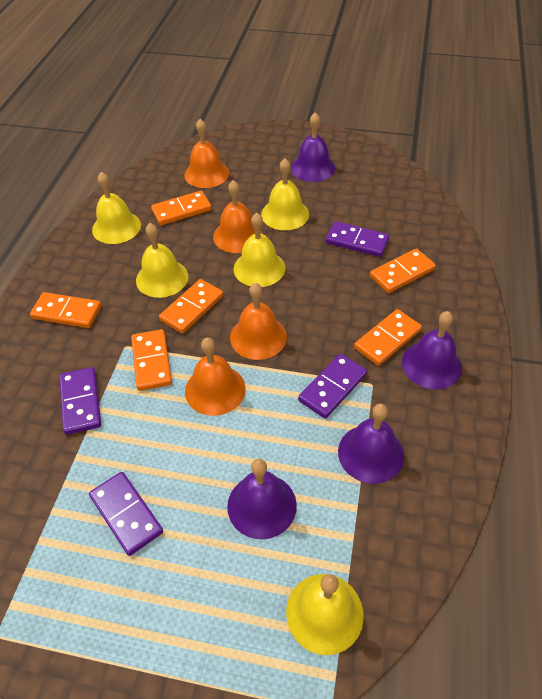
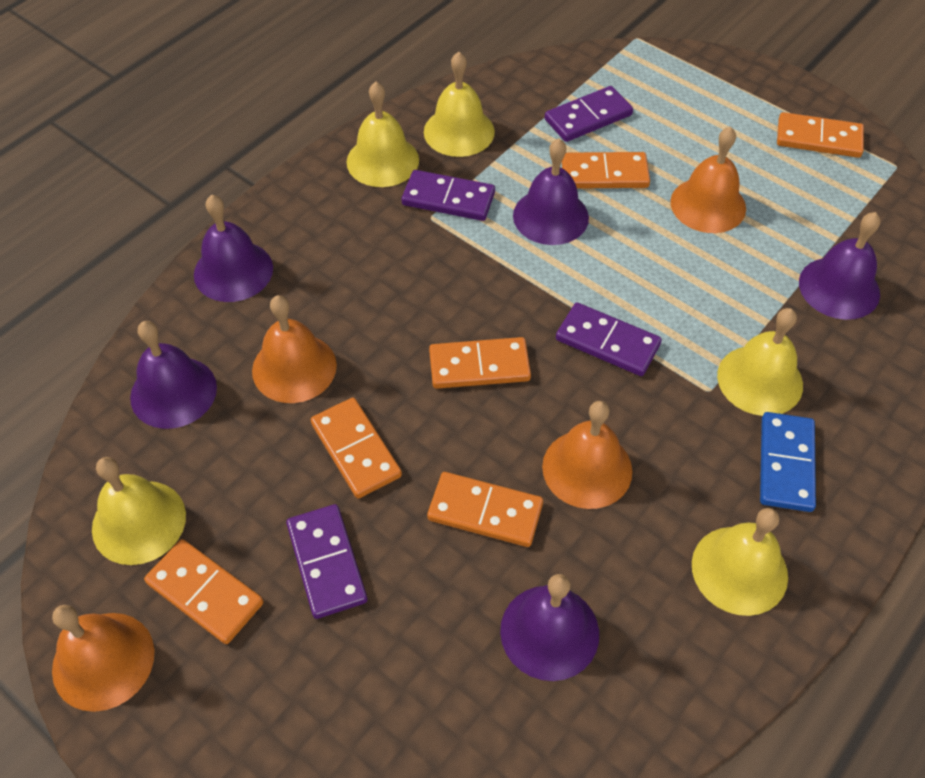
blue domino: none = 0 -> [760,412,816,512] = 1
purple bell: [227,459,297,539] [291,112,336,182] [338,403,404,484] [402,311,462,389] = 4 -> [130,321,217,429] [194,195,273,302] [500,574,599,681] [513,138,589,245] [799,212,881,320] = 5

